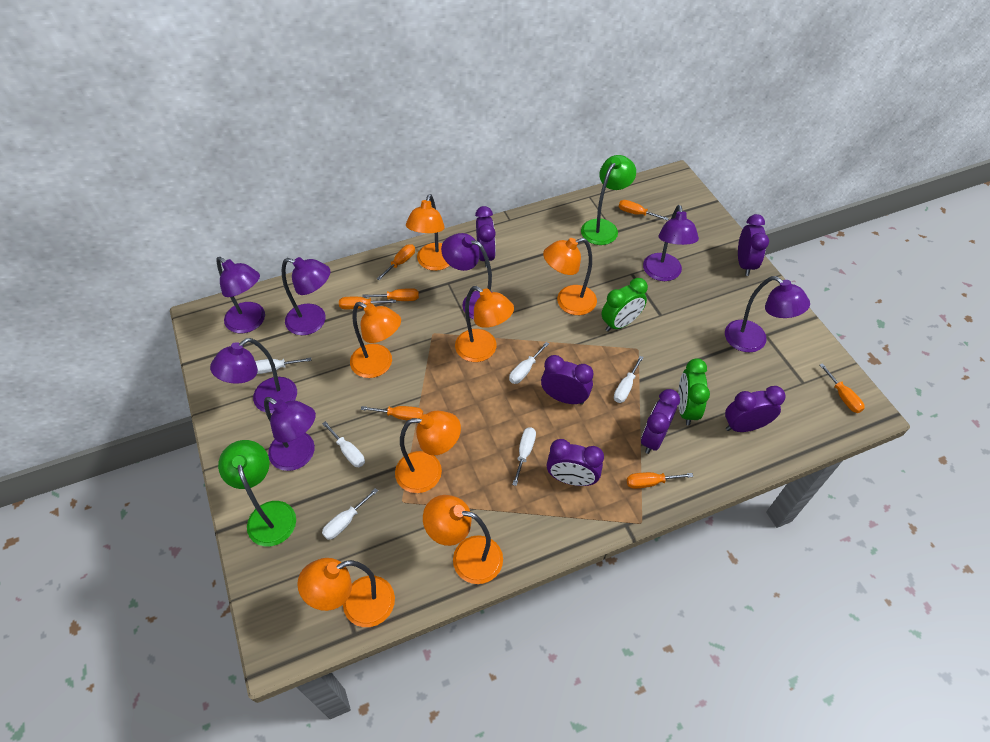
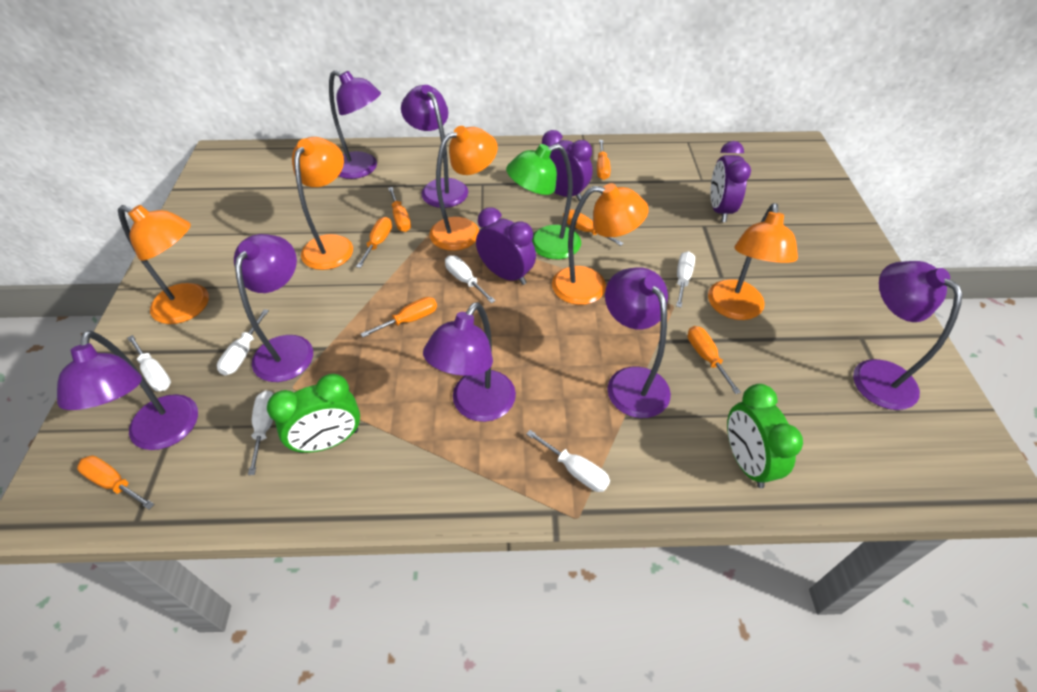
green lamp: [218,440,296,546] [581,155,636,245] = 2 -> [506,144,581,259] = 1
orange lamp: [297,558,395,627] [350,302,401,378] [395,411,461,493] [406,194,450,271] [423,495,503,584] [455,286,514,362] [543,238,597,315] = 7 -> [118,205,209,324] [292,137,353,270] [429,126,498,251] [552,183,649,305] [708,203,798,320] = 5
purple clock: [475,206,496,267] [541,355,594,405] [547,439,604,486] [641,389,680,454] [725,386,786,432] [738,214,769,276] = 6 -> [476,207,536,285] [542,130,593,201] [710,141,751,222] = 3

